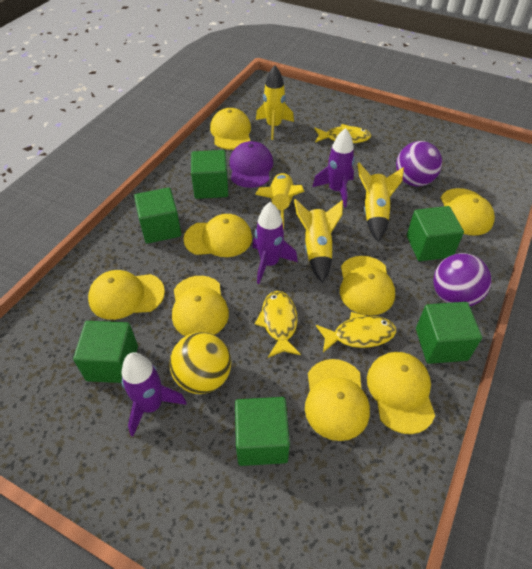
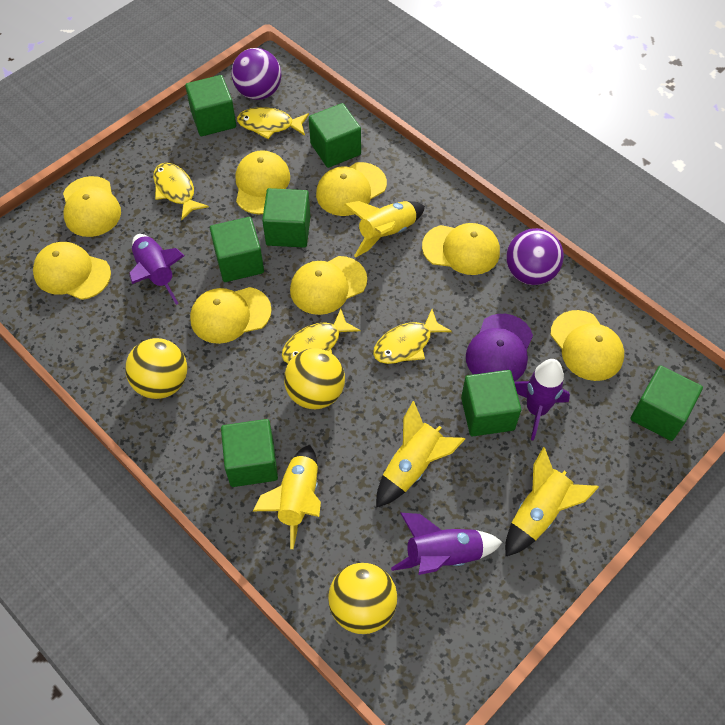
green cube: [73,321,138,383] [134,187,181,244] [191,150,228,199] [235,397,290,466] [407,206,464,261] [416,302,482,364] = 6 -> [185,75,236,136] [210,217,264,282] [221,419,278,487] [262,188,310,248] [309,103,361,168] [461,370,521,436] [630,365,703,441] = 7
yellow ball: [170,332,231,394] = 1 -> [125,338,187,399] [284,348,345,409] [328,563,398,634] = 3
yellow fish: [255,291,301,358] [314,124,371,143] [316,312,396,352] = 3 -> [153,163,209,220] [237,107,309,139] [282,309,360,363] [373,309,452,364] = 4

